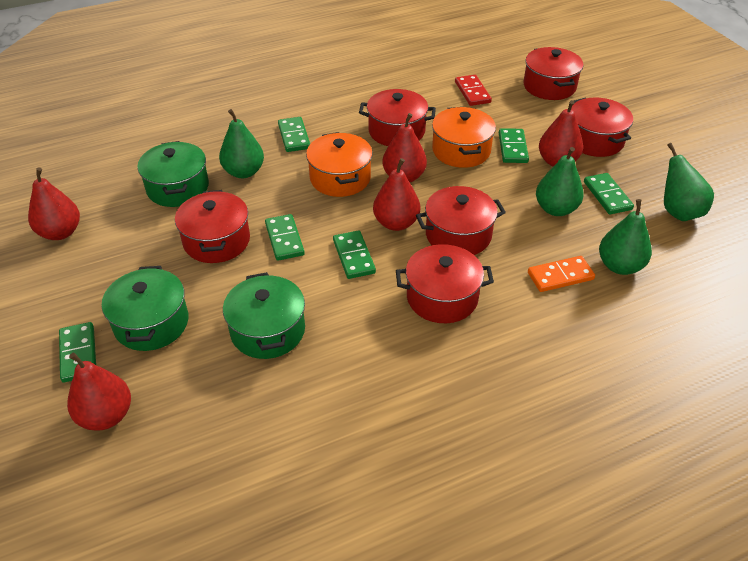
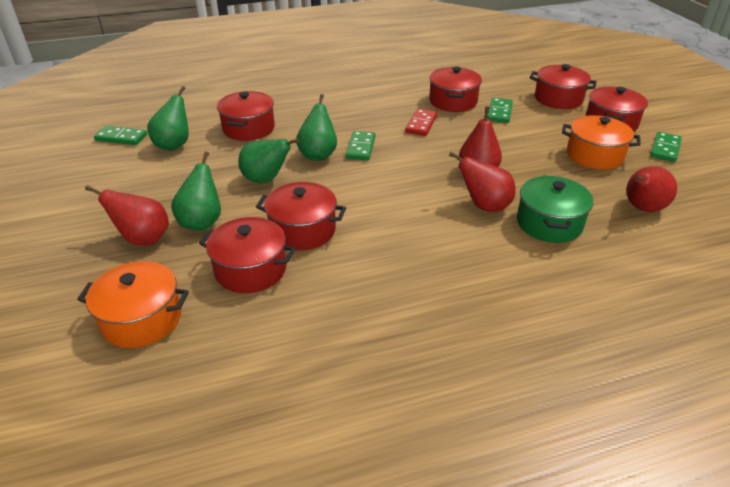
green domino: [59,322,96,383] [265,214,305,261] [278,117,310,152] [333,230,376,279] [499,128,529,163] [584,173,634,215] = 6 -> [94,126,147,145] [346,131,375,160] [487,98,513,123] [650,132,682,162] = 4
green pot: [102,266,188,351] [137,141,209,207] [223,272,305,359] = 3 -> [517,175,593,243] = 1
orange domino: [528,256,595,292] = 1 -> none = 0
red pear: [28,167,80,240] [67,352,131,431] [373,158,420,231] [382,113,427,182] [539,100,583,166] = 5 -> [85,185,169,245] [449,152,516,212] [459,107,502,167] [626,166,677,212] = 4

